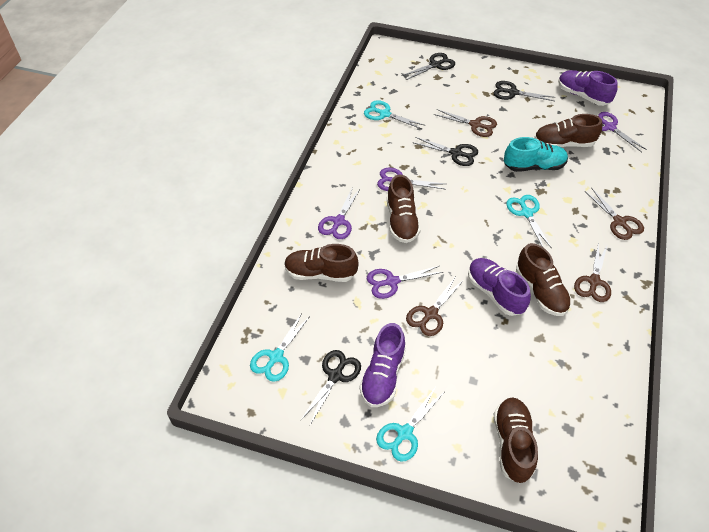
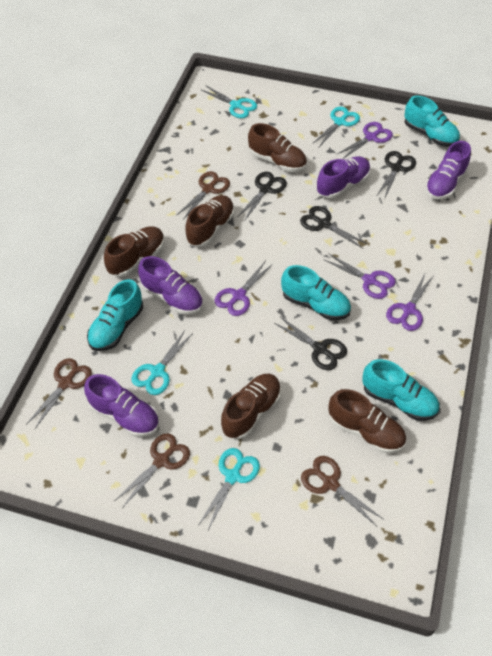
purple shoe: [359,323,406,407] [468,258,531,316] [558,70,618,106] = 3 -> [84,374,159,437] [138,256,203,315] [317,156,370,198] [425,141,471,200] = 4
turquoise shoe: [504,137,568,172] = 1 -> [87,279,143,351] [281,265,351,320] [362,359,439,421] [405,96,460,147] = 4

